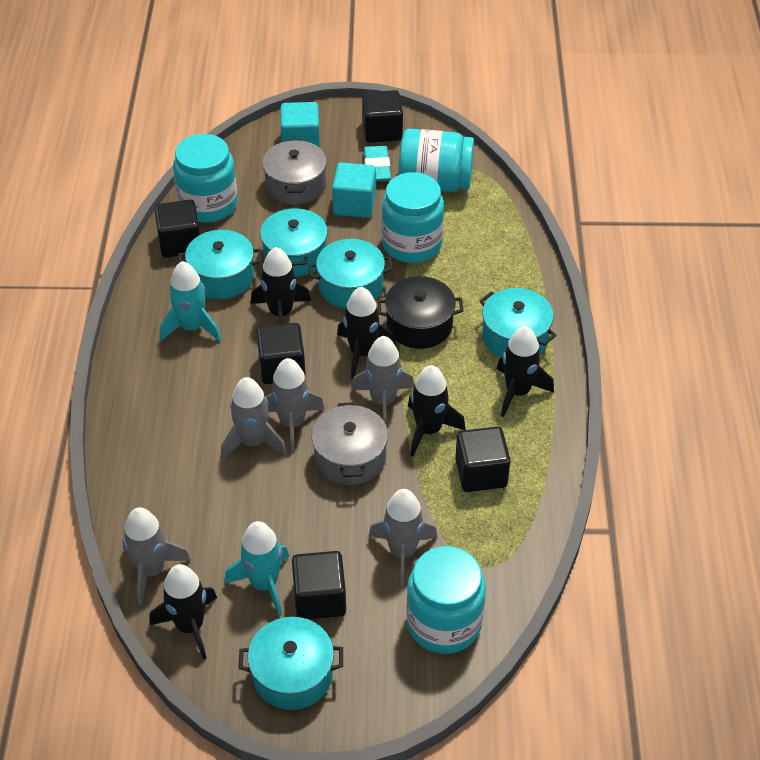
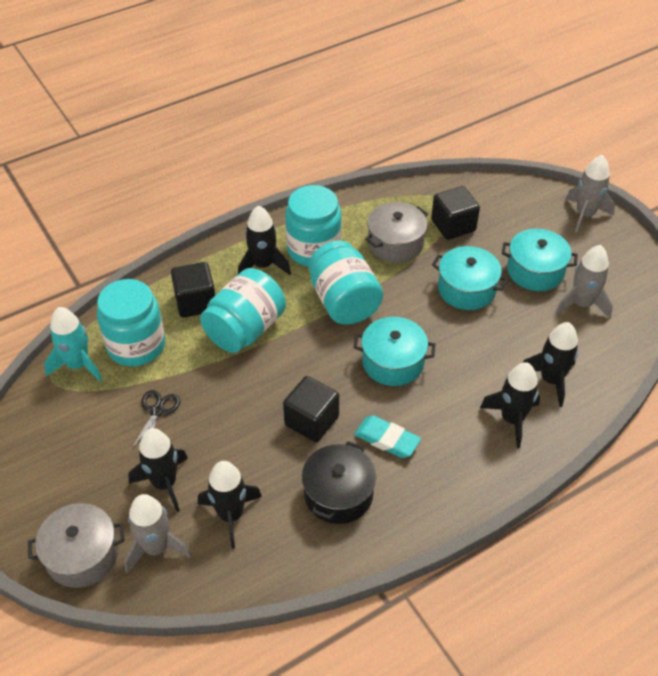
black cube: [154,200,200,258] [256,323,306,384] [292,551,346,619] [362,90,403,143] [455,427,510,492] = 5 -> [171,262,215,318] [283,376,339,442] [431,186,480,240] = 3
black scissors: none = 0 -> [131,390,180,450] = 1
grey rocket: [122,507,191,605] [221,377,287,460] [266,358,325,453] [351,336,414,424] [369,489,438,586] = 5 -> [124,494,193,573] [555,245,613,319] [566,155,615,233] = 3
turquoise cube: [280,102,320,148] [332,162,376,218] = 2 -> none = 0
turquoise pot: [178,230,262,299] [238,617,343,710] [260,207,328,277] [308,239,393,309] [480,288,557,358] = 5 -> [353,317,436,386] [432,246,508,310] [502,229,578,291] = 3
turquoise rocket: [160,261,221,342] [224,521,289,616] = 2 -> [44,307,102,382] = 1

